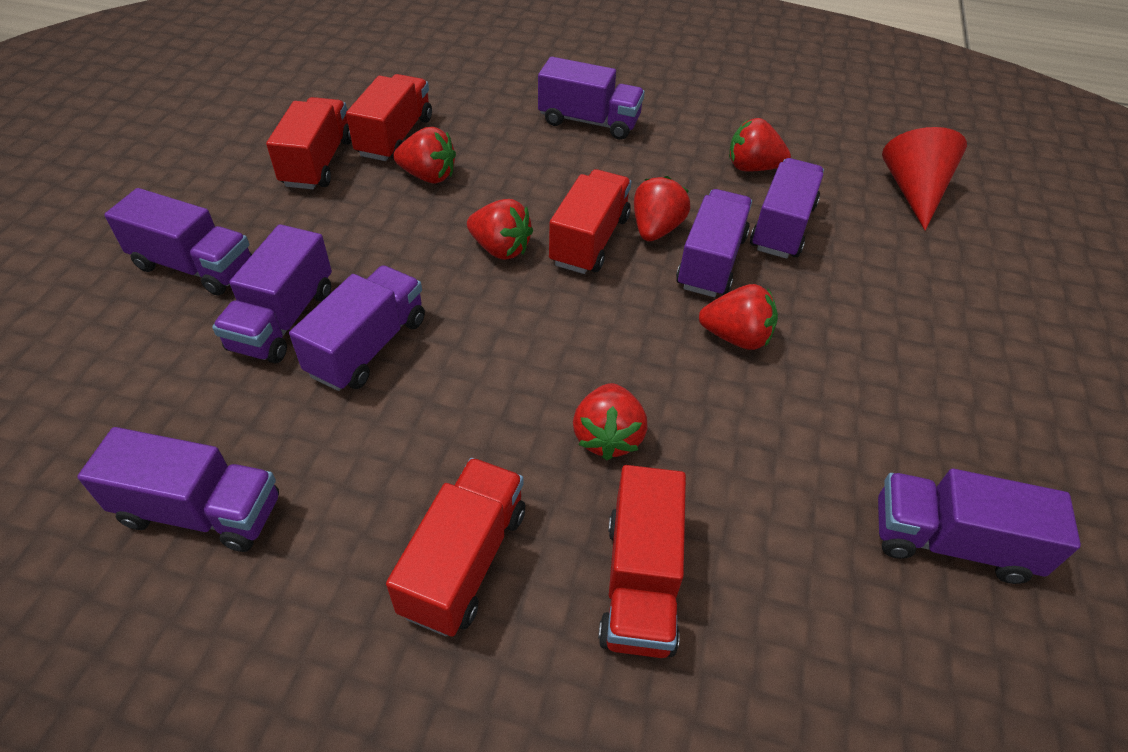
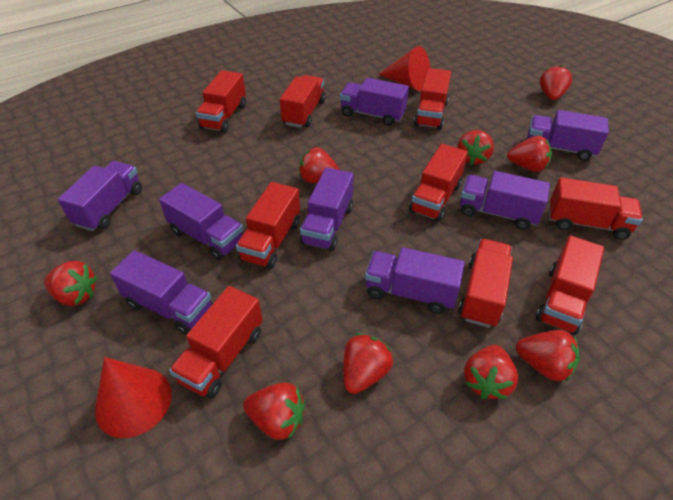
red cone: [882,127,967,231] = 1 -> [95,357,171,438] [378,46,430,91] = 2
red strawberry: [393,127,456,183] [467,199,533,260] [573,383,648,460] [634,176,690,241] [699,284,778,350] [729,118,791,171] = 6 -> [44,261,97,306] [243,382,305,440] [299,147,340,183] [343,333,393,394] [458,130,494,165] [464,345,518,399] [507,136,552,172] [516,330,580,381] [540,65,572,100] = 9
red truck: [266,97,352,189] [346,74,432,161] [386,458,525,637] [549,169,631,274] [598,465,686,658] = 5 -> [169,286,263,398] [196,70,246,133] [236,182,300,269] [280,75,326,128] [409,144,468,222] [414,68,451,130] [459,239,513,328] [536,236,604,335] [549,177,643,240] = 9

